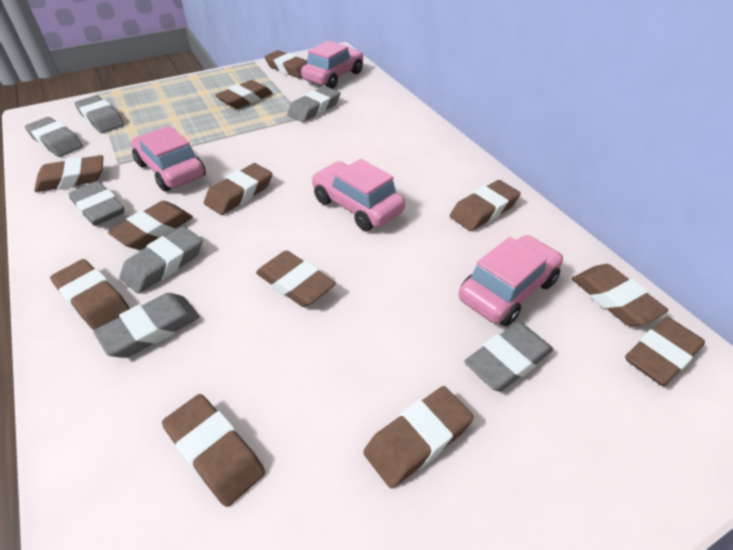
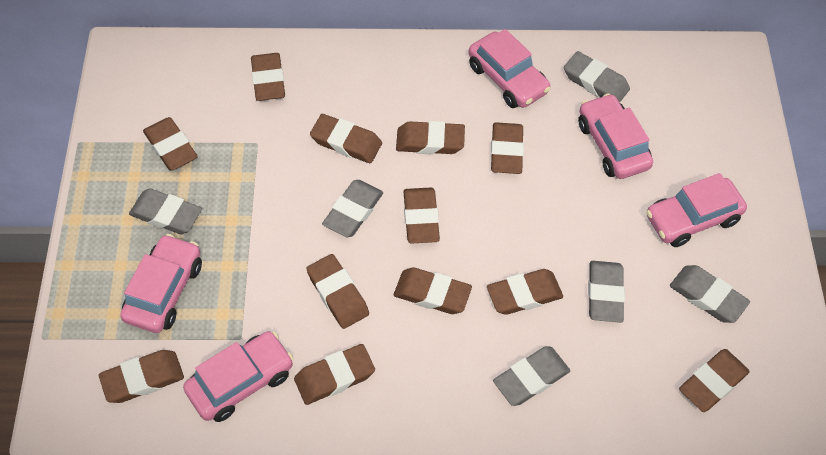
grey eraser: [25,117,83,157] [69,181,124,226] [75,95,124,133] [93,293,200,358] [120,226,203,294] [287,86,340,122] [464,322,553,392] = 7 -> [129,188,202,234] [322,180,383,237] [493,347,570,406] [564,51,630,103] [588,261,625,323] [670,265,750,323] = 6
pink car: [131,126,206,191] [301,41,363,89] [311,159,405,231] [459,235,563,326] = 4 -> [120,234,202,333] [183,331,294,422] [468,29,551,108] [578,93,653,179] [646,173,747,247] = 5

